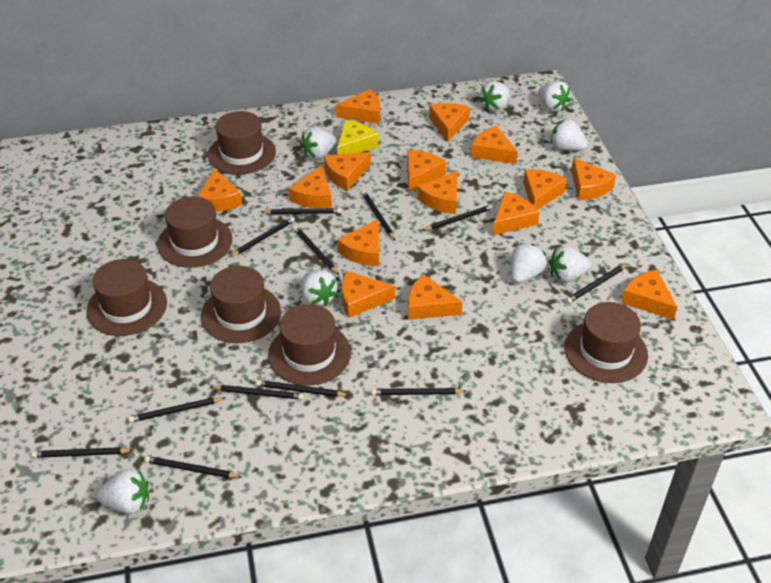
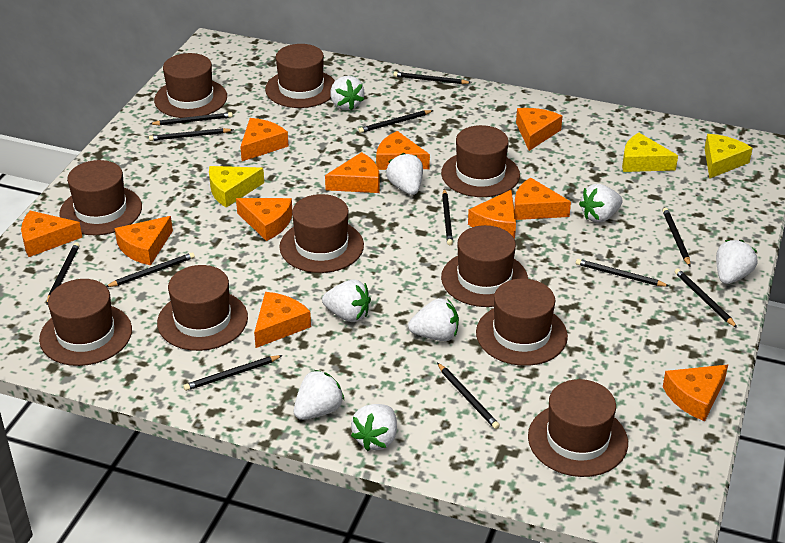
brown hat: [87,259,167,336] [157,196,233,268] [201,266,281,343] [208,111,276,175] [268,304,351,385] [564,302,648,383] = 6 -> [39,279,132,366] [59,160,142,235] [154,53,227,118] [157,265,248,351] [265,44,335,108] [279,194,364,273] [441,125,520,197] [441,225,528,307] [476,279,568,366] [528,379,628,477] = 10
orange cheese: [197,168,242,212] [289,165,332,208] [324,152,371,191] [336,89,380,124] [337,219,379,266] [342,271,395,318] [407,150,446,192] [408,274,463,320] [417,170,458,214] [429,103,470,142] [471,126,518,164] [492,192,540,235] [523,169,567,209] [571,158,616,200] [621,270,677,320] = 15 -> [21,211,82,257] [115,216,173,265] [236,198,292,241] [240,118,288,161] [254,292,311,348] [325,152,379,193] [376,131,430,170] [468,190,516,239] [514,177,571,220] [516,108,562,151] [663,365,728,421] = 11
yellow cheese: [337,120,379,155] = 1 -> [209,166,264,208] [622,133,678,172] [705,134,753,178] = 3

